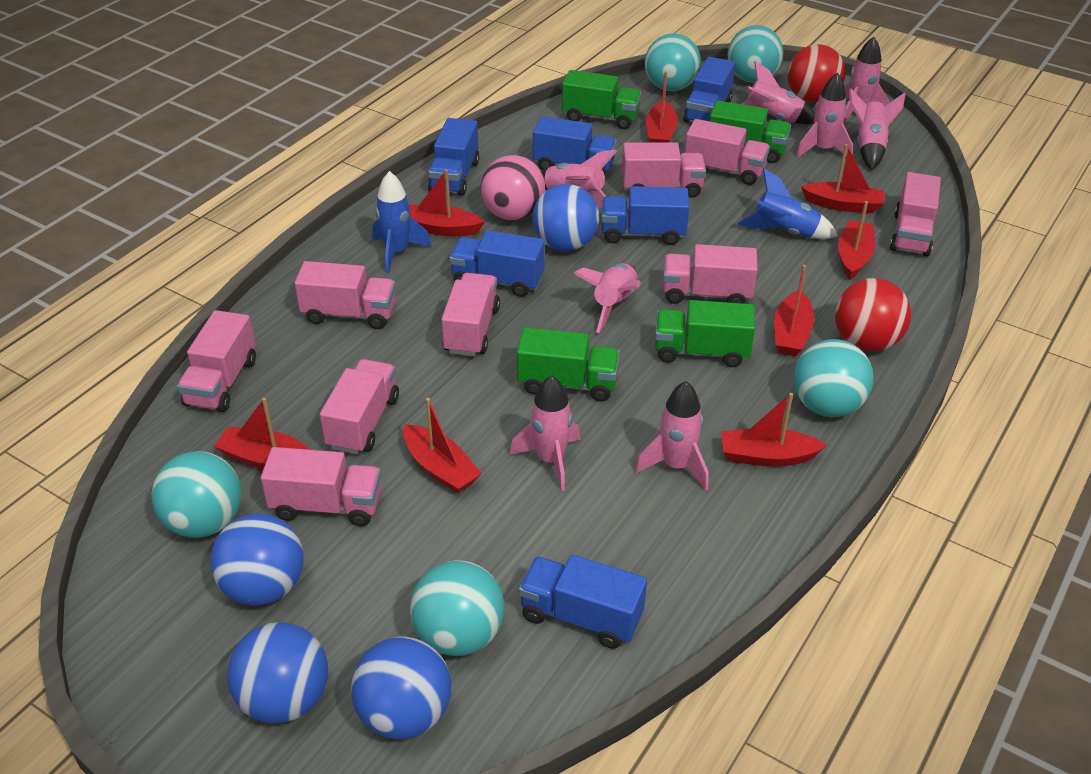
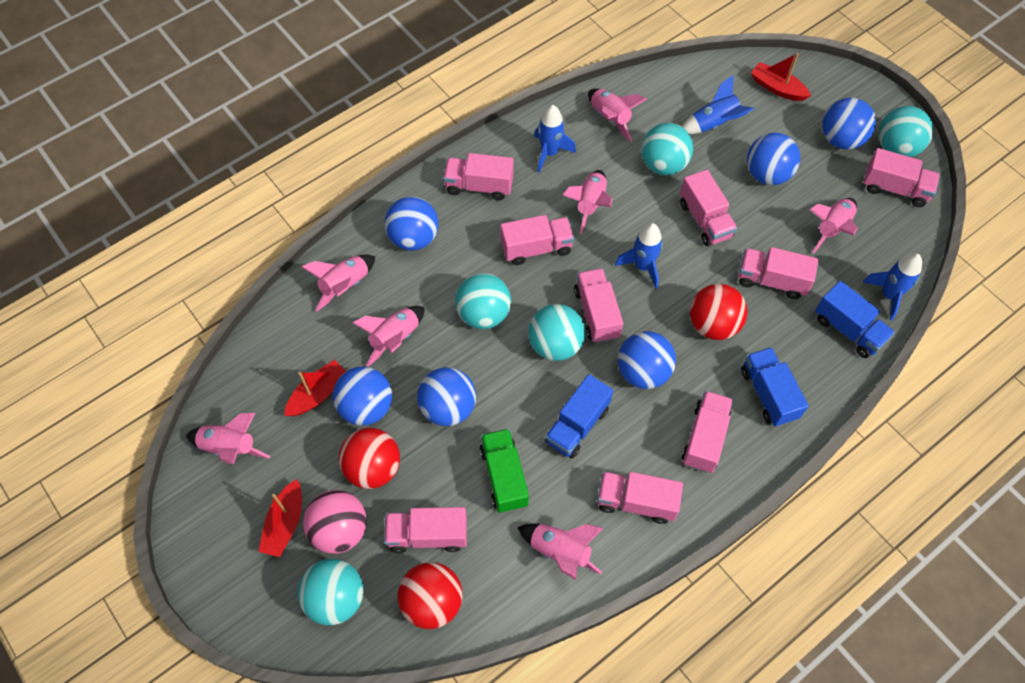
blue ball: [210,514,304,606] [227,622,328,724] [351,637,451,739] [532,184,599,251] = 4 -> [333,366,392,425] [385,197,438,251] [417,367,476,426] [618,331,676,389] [747,133,800,185] [822,98,876,149] = 6
blue rocket: [372,171,431,274] [737,168,838,239] = 2 -> [535,105,576,173] [615,223,663,289] [682,75,754,135] [863,253,922,321] = 4
blue truck: [428,118,479,196] [449,230,545,297] [519,555,647,649] [533,116,617,176] [601,186,689,245] [683,57,736,123] = 6 -> [545,374,613,459] [741,347,809,427] [815,281,895,358] = 3
green truck: [517,327,620,402] [562,70,641,129] [655,300,755,367] [710,101,791,163] = 4 -> [479,429,529,513] = 1
pink rocket: [510,375,580,491] [541,149,617,208] [573,263,641,333] [635,381,708,491] [741,61,815,124] [796,72,853,158] [843,37,890,124] [849,88,906,170] = 8 -> [186,413,270,464] [301,254,375,311] [352,306,425,367] [517,524,603,580] [563,170,612,234] [588,88,647,142] [809,198,857,253] = 7
red ball: [787,44,845,103] [835,278,911,352] = 2 -> [339,428,400,489] [398,562,462,629] [690,284,748,340] = 3
red boat: [214,398,311,469] [403,398,482,493] [409,169,485,236] [646,71,678,142] [721,393,827,467] [774,265,814,356] [801,144,885,213] [838,201,875,280] = 8 -> [258,479,302,557] [284,360,346,416] [751,53,811,101] = 3

